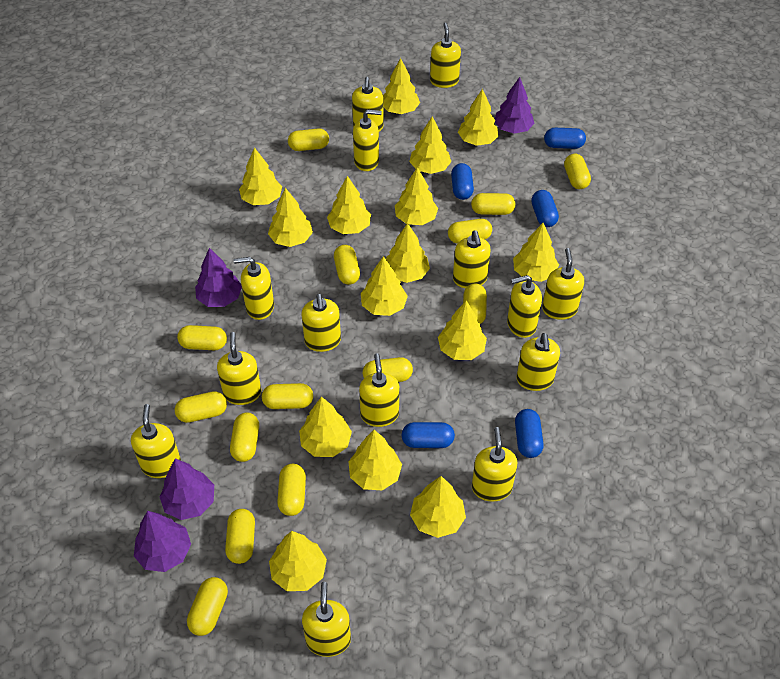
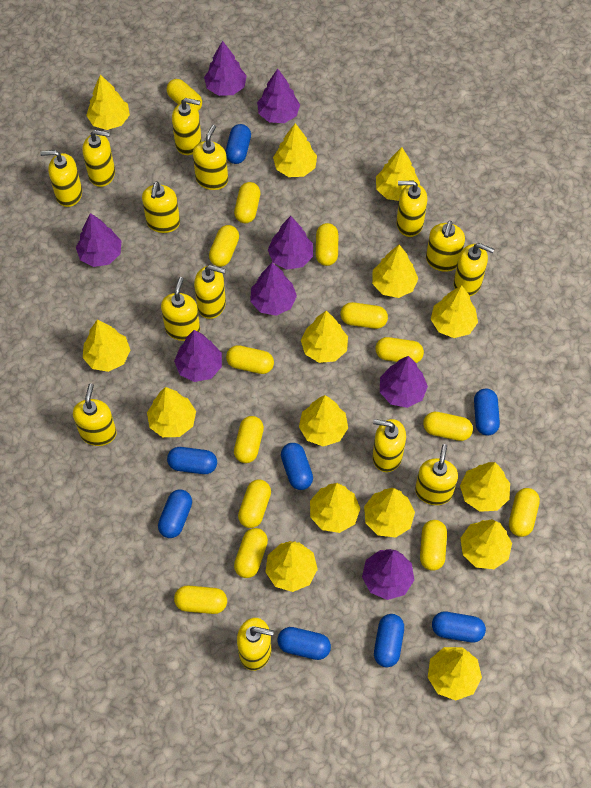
blue capsule: [402,422,455,448] [451,163,474,200] [515,409,543,458] [531,190,559,227] [544,128,586,149] = 5 -> [158,490,192,538] [167,447,217,474] [225,124,251,164] [277,627,331,660] [281,443,313,490] [374,614,404,667] [432,612,486,643] [474,389,500,435] = 8
purple tree: [134,511,191,572] [159,458,214,520] [195,248,242,307] [495,77,535,133] = 4 -> [76,213,121,267] [174,330,222,382] [204,41,247,96] [250,263,297,316] [257,69,300,123] [268,216,313,270] [362,549,414,600] [380,356,428,408] = 8

